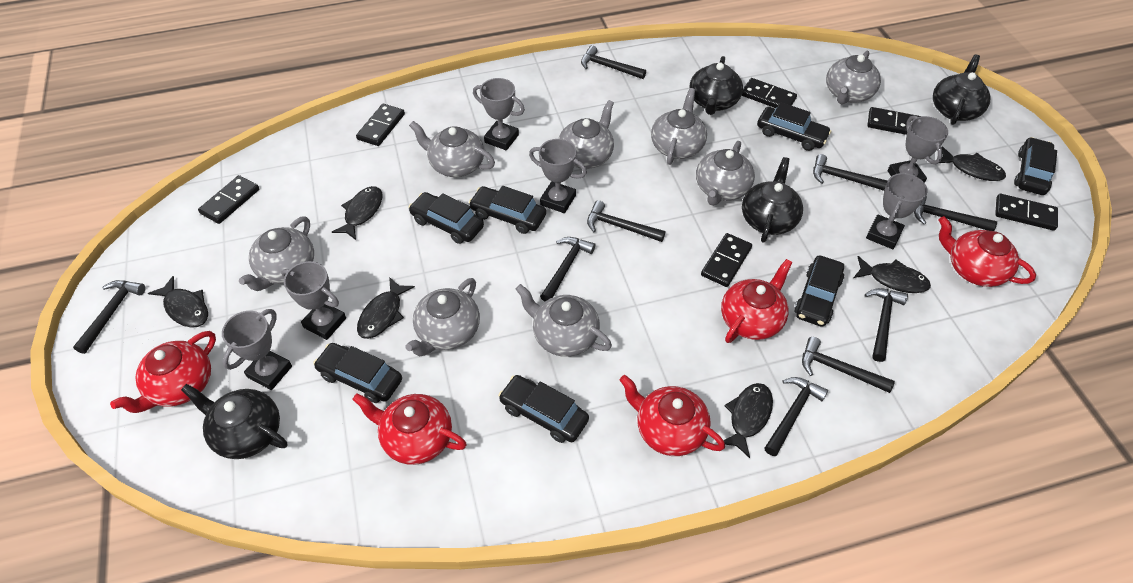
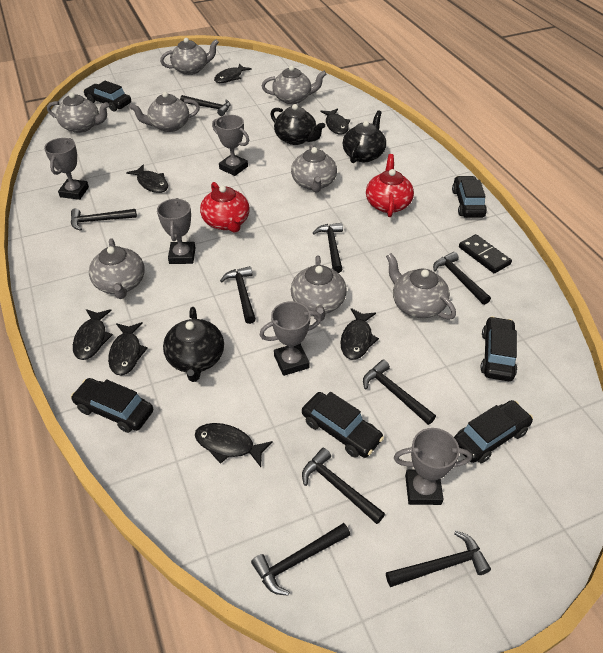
black car: [313,343,402,403] [408,192,484,244] [469,186,546,234] [498,375,589,443] [757,102,831,151] [794,255,844,327] [1014,137,1057,195] = 7 -> [71,378,153,433] [84,81,131,112] [302,392,384,458] [452,176,487,218] [454,400,533,463] [480,316,517,381] = 6
black domino: [198,175,259,224] [356,104,405,146] [701,233,752,287] [742,78,797,108] [867,107,920,135] [995,194,1058,231] = 6 -> [459,234,512,273] = 1
black fish: [148,276,208,328] [332,186,382,240] [357,277,415,339] [724,383,773,458] [854,256,931,293] [939,147,1006,181] = 6 -> [73,309,113,360] [108,322,148,376] [126,164,168,193] [195,423,273,467] [214,63,252,83] [320,108,350,134] [340,308,379,360] = 7
black teapot: [181,384,287,459] [689,56,743,115] [742,157,803,243] [933,55,991,125] = 4 -> [163,307,224,382] [270,104,325,145] [343,110,386,163] = 3
grey trophy: [222,309,292,390] [281,261,346,340] [473,78,525,150] [529,139,587,213] [866,173,928,249] [887,115,948,183] = 6 -> [44,138,89,200] [157,198,195,264] [212,115,249,176] [260,301,322,376] [394,428,472,505] = 5
red teapot: [110,331,216,413] [352,393,467,465] [620,375,725,456] [721,259,792,343] [939,216,1036,287] = 5 -> [200,182,250,233] [366,154,414,217] = 2

